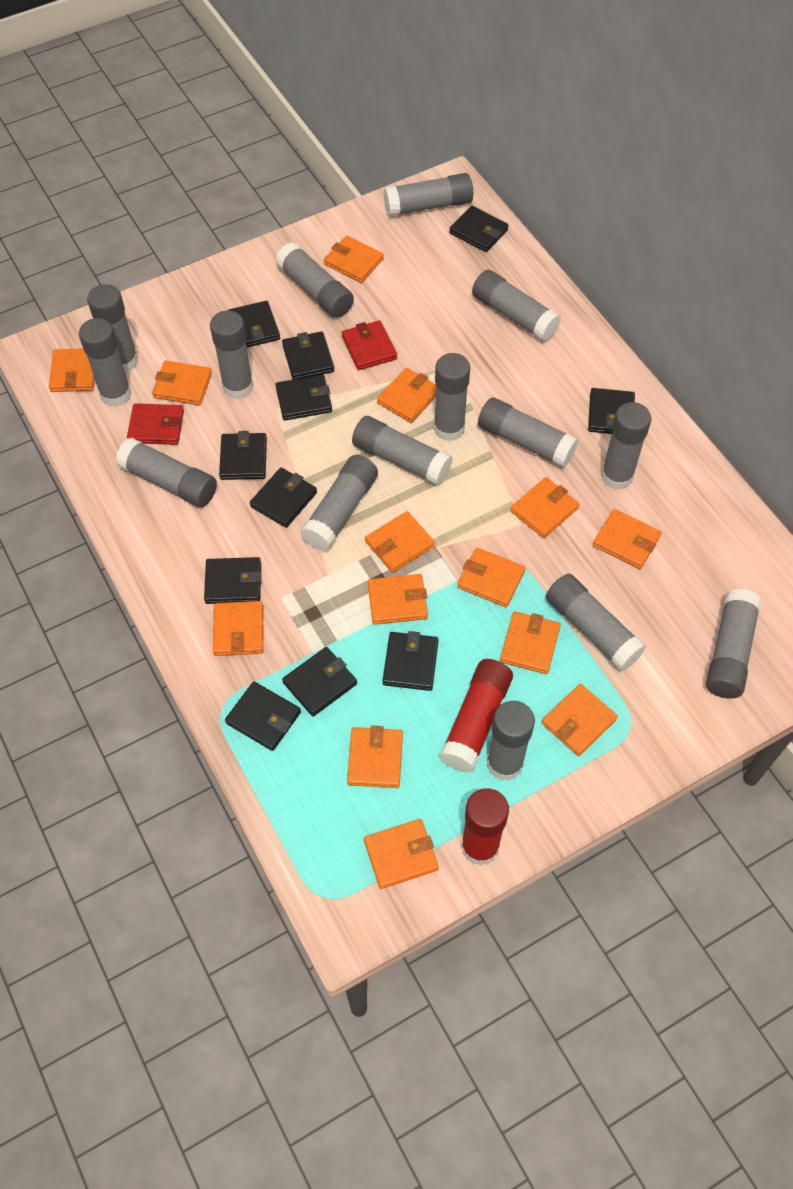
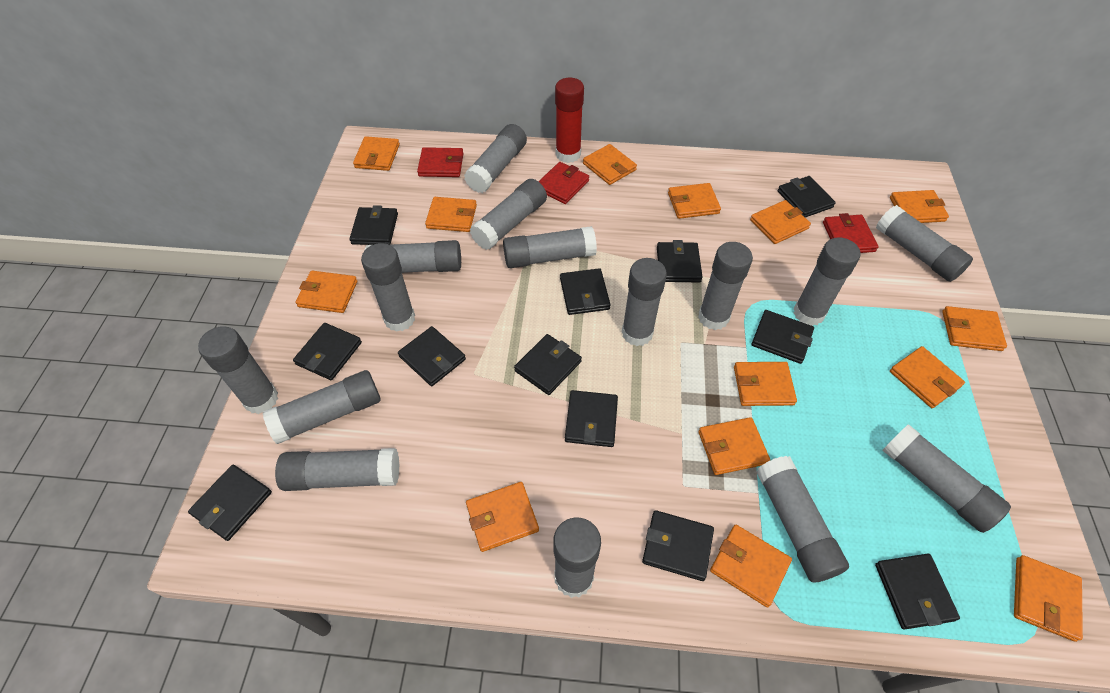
black wallet: [204,557,262,604] [219,431,267,480] [225,681,301,751] [228,301,280,347] [250,468,317,528] [275,375,332,421] [282,331,334,379] [282,647,357,717] [382,631,439,691] [449,206,509,252] [588,388,635,434] = 11 -> [188,465,272,541] [293,323,362,380] [350,205,398,245] [398,326,466,386] [514,334,582,395] [560,268,611,315] [565,390,618,447] [642,510,714,581] [657,240,703,283] [752,310,814,364] [778,176,836,218] [875,554,960,630] = 12
red glue stick: [439,659,513,773] [461,788,509,866] = 2 -> [555,78,584,163] = 1
red wallet: [127,403,184,445] [342,320,397,370] = 2 -> [417,147,464,177] [538,162,589,204] [823,213,879,253] = 3

